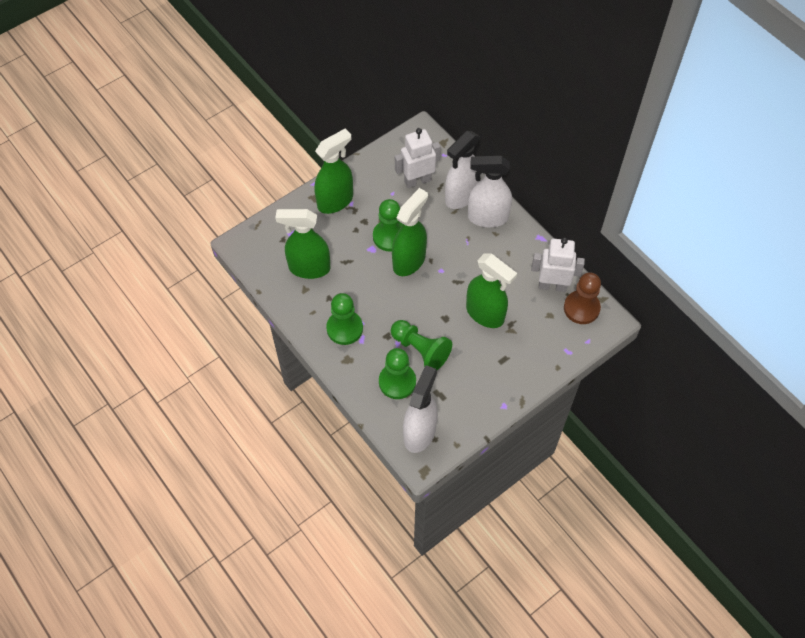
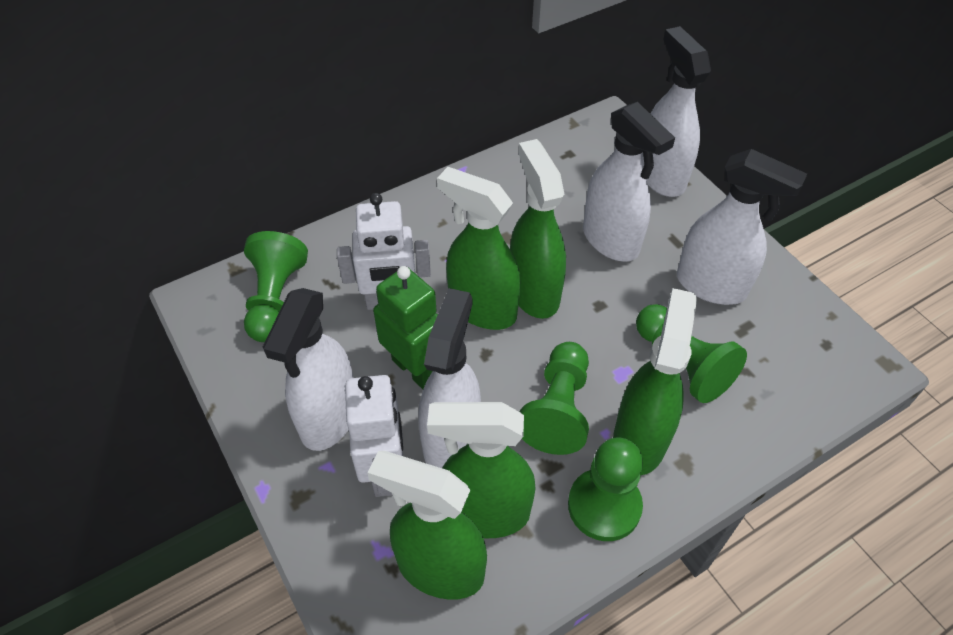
brown pawn: [564,272,601,324] = 1 -> none = 0
green robot: none = 0 -> [373,266,438,389] = 1
green spray bottle: [275,209,330,279] [314,129,353,214] [392,188,428,276] [466,254,517,328] = 4 -> [367,451,487,600] [427,402,536,538] [437,167,521,330] [510,139,566,319] [613,288,697,475] = 5
white spray bottle: [403,365,438,453] [445,131,480,209] [468,156,512,227] = 3 -> [263,288,353,451] [418,288,481,468] [583,102,675,262] [641,26,711,197] [677,149,807,305] = 5

